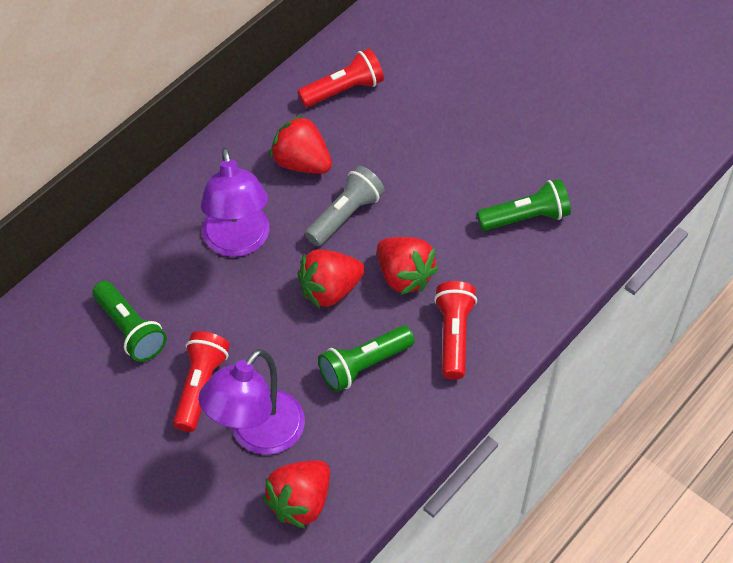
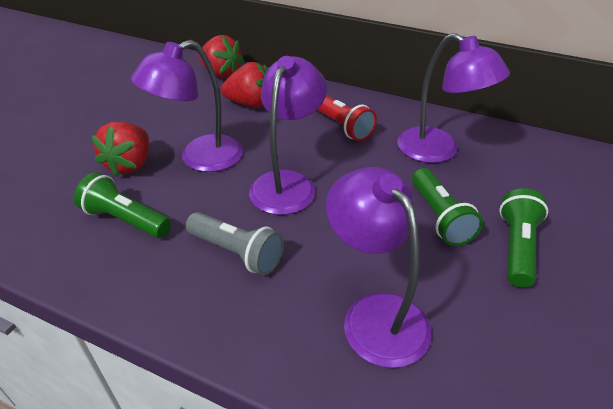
purple lamp: [198,349,305,455] [201,147,269,257] = 2 -> [131,40,243,172] [249,56,327,215] [326,167,432,368] [397,33,510,163] = 4
red flashlight: [173,331,230,432] [297,49,384,107] [434,281,477,380] = 3 -> [317,95,377,141] = 1
red strawberry: [262,460,330,529] [270,115,332,174] [297,249,365,309] [377,237,438,295] = 4 -> [91,121,149,177] [199,35,244,78] [221,62,268,108] = 3

